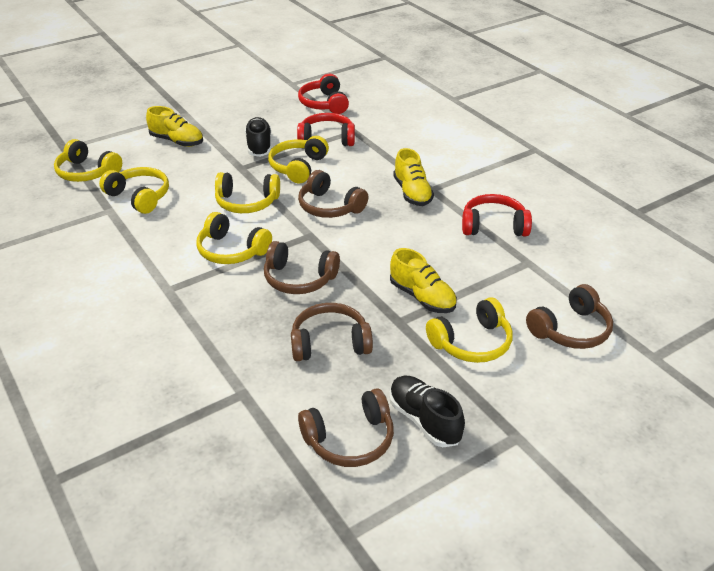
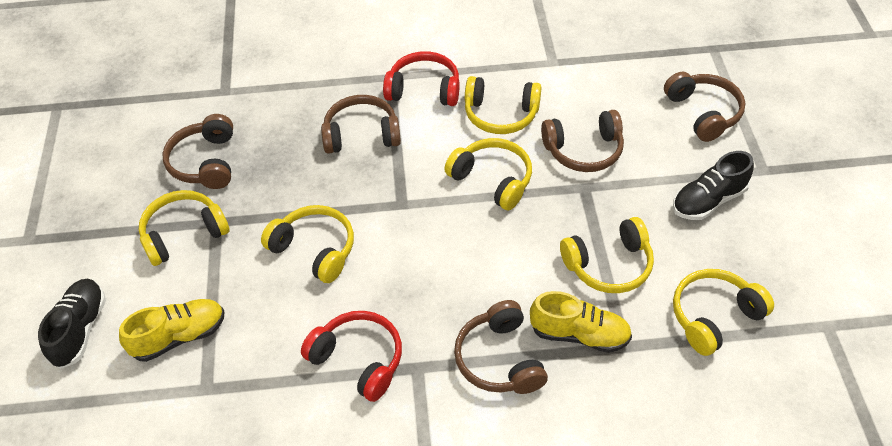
red headphones: [297,113,355,146] [298,74,349,114] [462,194,532,236] = 3 -> [301,311,402,402] [383,51,460,106] = 2
yellow shoe: [146,106,203,147] [390,248,457,313] [393,148,434,206] = 3 -> [119,299,224,362] [530,291,632,353] = 2

